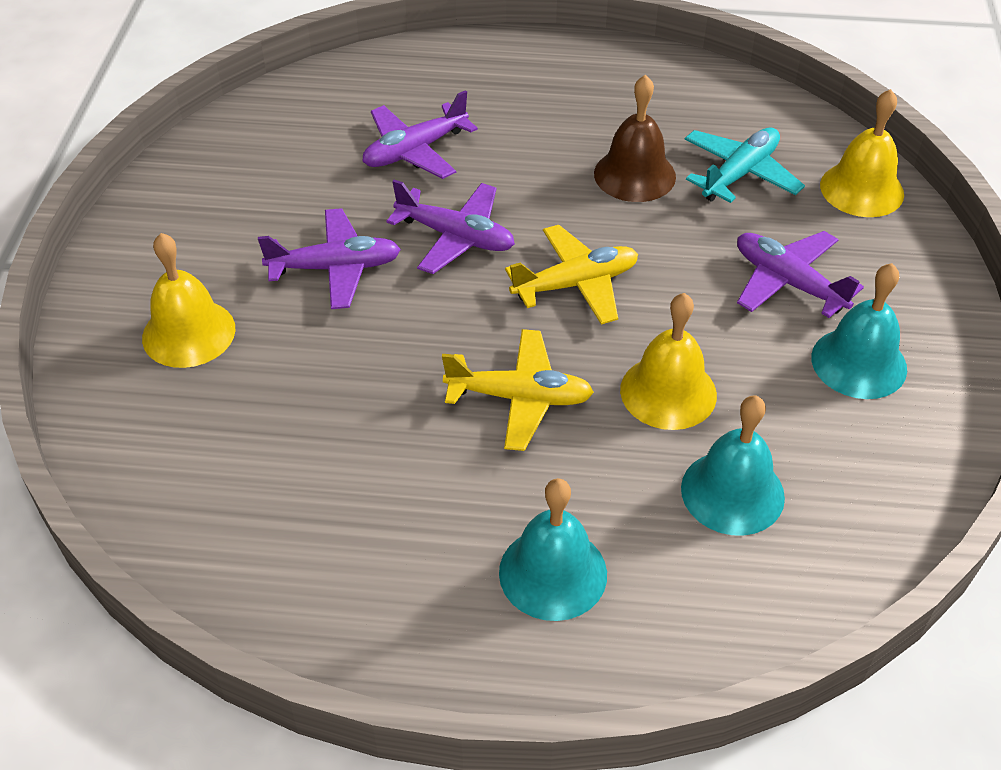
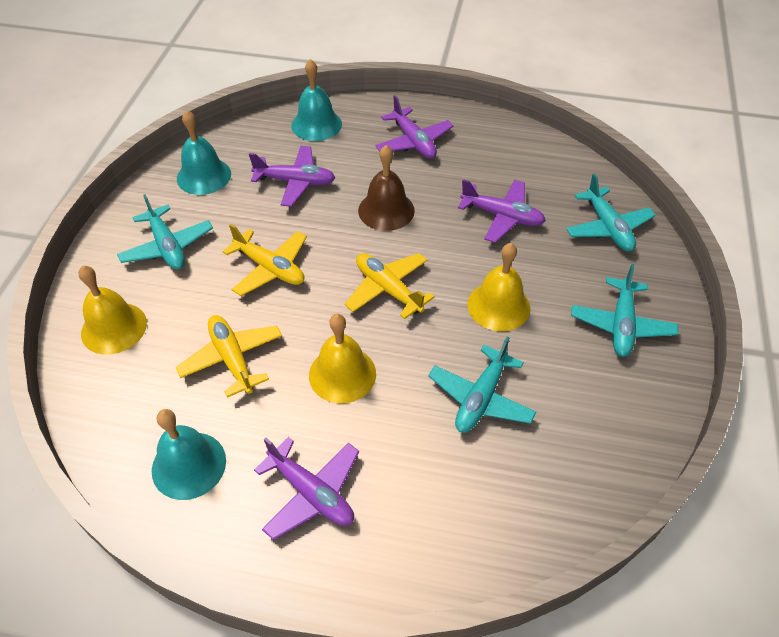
turquoise plane: [685,128,805,203] = 1 -> [117,194,213,270] [428,337,537,433] [566,174,656,251] [571,264,678,357] = 4
yellow plane: [442,329,594,451] [505,225,638,325] = 2 -> [176,315,282,398] [223,224,307,296] [345,253,435,319] = 3

